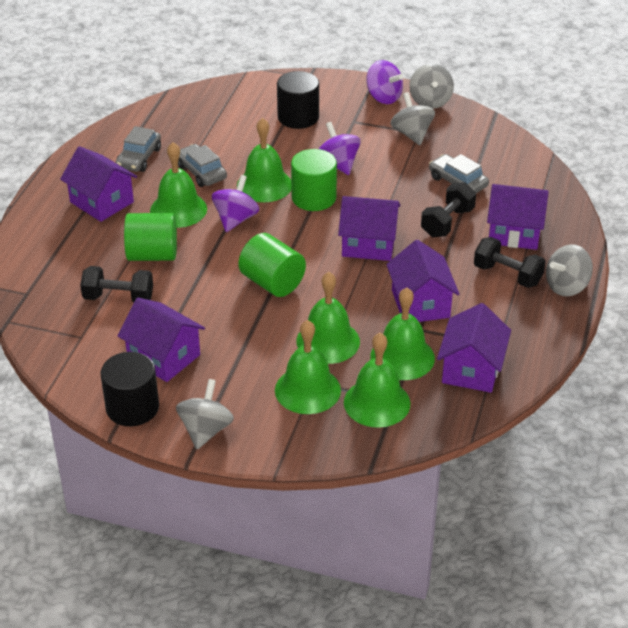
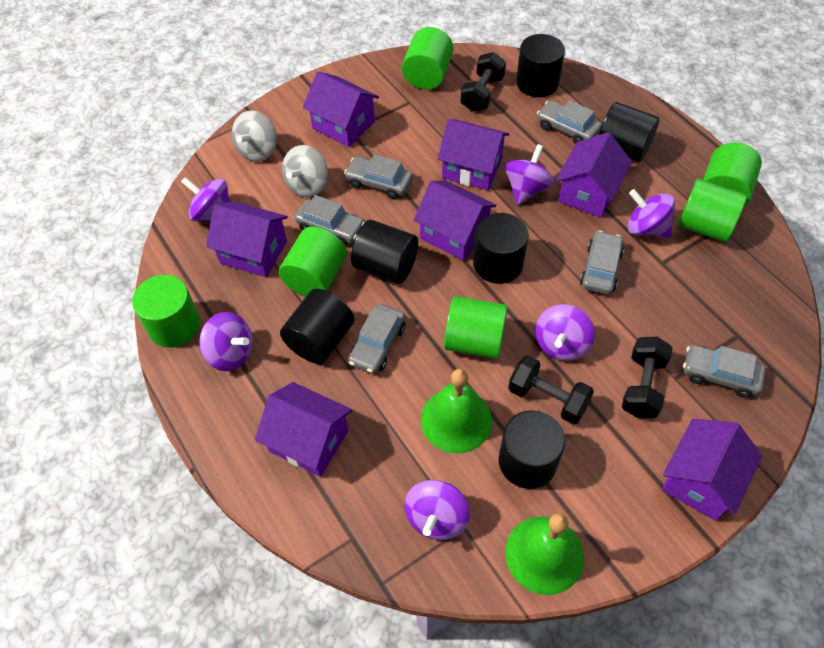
black cylinder: [100,352,159,426] [277,71,319,129] = 2 -> [280,289,355,364] [351,220,418,284] [473,213,529,284] [499,411,565,489] [516,34,565,97] [599,102,660,162] = 6
green bell: [150,142,207,228] [237,118,291,202] [275,320,341,414] [296,272,360,364] [344,333,410,428] [370,288,435,380] = 6 -> [421,369,492,454] [505,513,584,595] = 2
green cylinder: [124,213,177,261] [238,233,306,297] [291,149,337,211] = 3 -> [132,275,200,348] [279,227,347,297] [402,27,454,90] [444,296,508,359] [678,179,747,242] [703,142,762,207] = 6
grey car: [116,126,161,172] [178,144,227,187] [429,154,489,193] = 3 -> [295,195,365,246] [344,154,413,199] [348,304,406,374] [537,100,602,144] [580,231,624,295] [683,345,766,398] = 6
grey spinning top: [176,379,234,449] [390,92,435,145] [409,64,454,109] [546,245,593,296] = 4 -> [232,110,277,162] [282,145,328,197] = 2
purple house: [60,146,137,222] [117,298,205,382] [338,196,400,261] [386,240,459,322] [437,303,511,393] [487,184,549,250] = 6 -> [206,201,288,277] [255,382,352,477] [303,72,379,147] [414,181,497,261] [437,119,509,190] [556,132,632,218] [662,419,762,521] = 7
purple spinning top: [212,175,259,232] [319,122,360,175] [366,60,403,104] = 3 -> [181,177,230,221] [200,312,253,371] [404,480,470,540] [505,144,554,205] [535,304,595,361] [627,189,675,239] = 6

